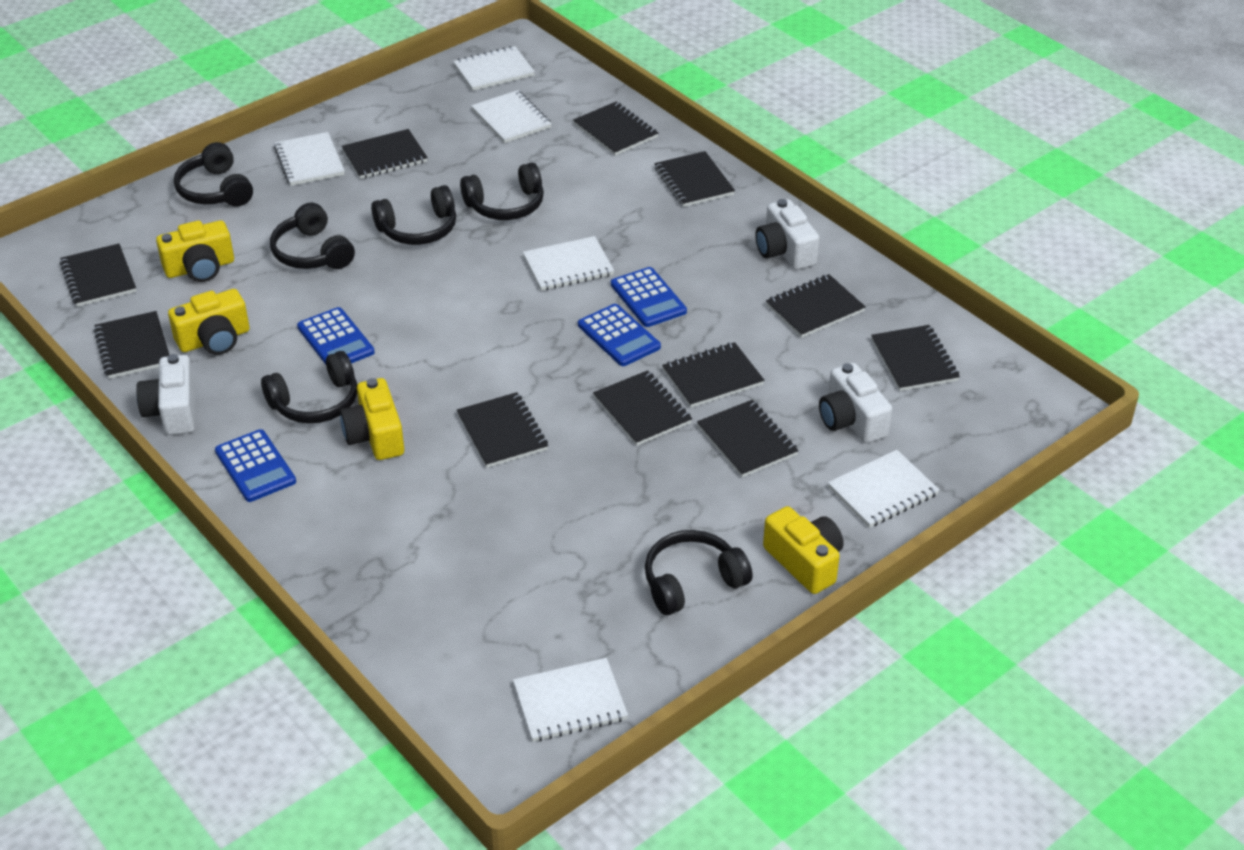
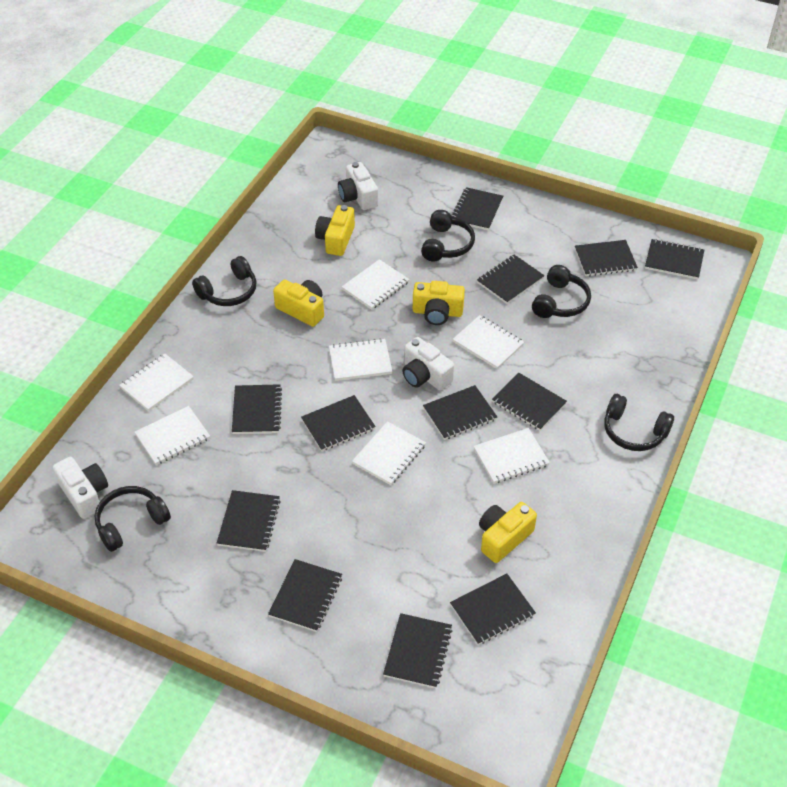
black headphones: [174,142,253,207] [261,351,357,423] [270,203,355,269] [371,185,456,245] [460,163,544,220] [645,530,753,615] = 6 -> [95,486,171,552] [192,256,257,306] [421,210,475,262] [532,265,591,318] [604,394,674,451] = 5
black notebook: [60,244,136,307] [94,311,169,379] [342,129,428,179] [457,392,548,468] [573,102,658,156] [593,370,692,446] [654,151,735,207] [662,342,765,408] [697,400,799,477] [766,274,866,338] [871,325,960,391] = 11 -> [217,490,281,552] [232,384,282,434] [268,559,342,632] [301,395,376,451] [383,613,453,688] [423,385,497,440] [450,573,536,645] [451,187,503,230] [477,255,545,304] [492,373,567,431] [575,240,638,276] [645,239,704,279] = 12
blue calculator: [215,429,296,502] [297,307,375,364] [578,304,661,366] [611,267,687,327] = 4 -> none = 0
white notebook: [274,132,345,186] [453,46,535,91] [471,90,552,143] [513,658,628,742] [523,236,614,291] [828,450,939,528] = 6 -> [119,354,194,411] [135,406,210,465] [329,338,392,381] [342,259,409,310] [352,421,426,485] [453,315,524,369] [474,428,550,484] = 7

